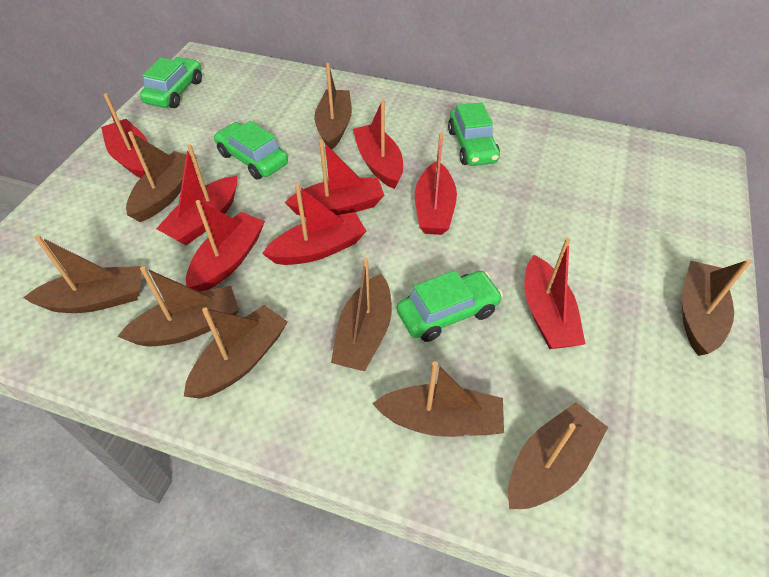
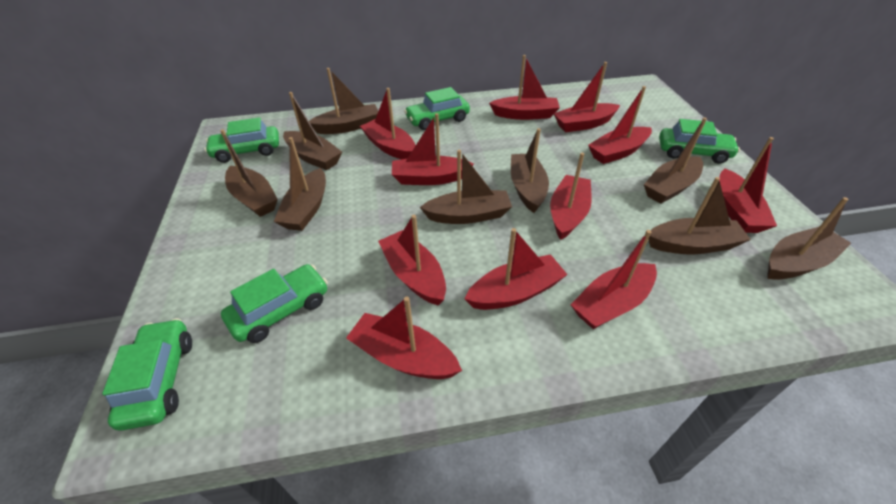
green car: [140,57,202,108] [214,121,288,179] [397,270,503,342] [448,102,500,166] = 4 -> [102,318,192,431] [204,117,279,163] [221,264,328,343] [404,87,470,130] [659,119,740,164] = 5
red boat: [101,93,148,178] [156,144,237,245] [186,200,265,292] [262,184,366,265] [285,139,384,217] [353,100,403,189] [415,132,457,235] [524,238,585,349] = 8 -> [346,297,462,379] [360,88,416,159] [378,215,446,306] [392,113,474,185] [465,228,568,310] [489,55,560,120] [550,153,592,240] [553,62,620,132] [571,230,657,329] [588,86,652,164] [719,137,777,233] = 11

